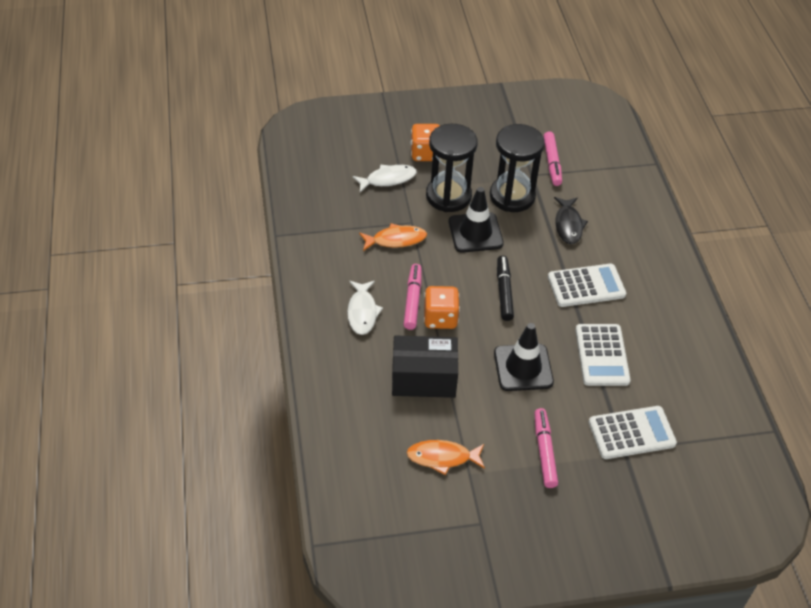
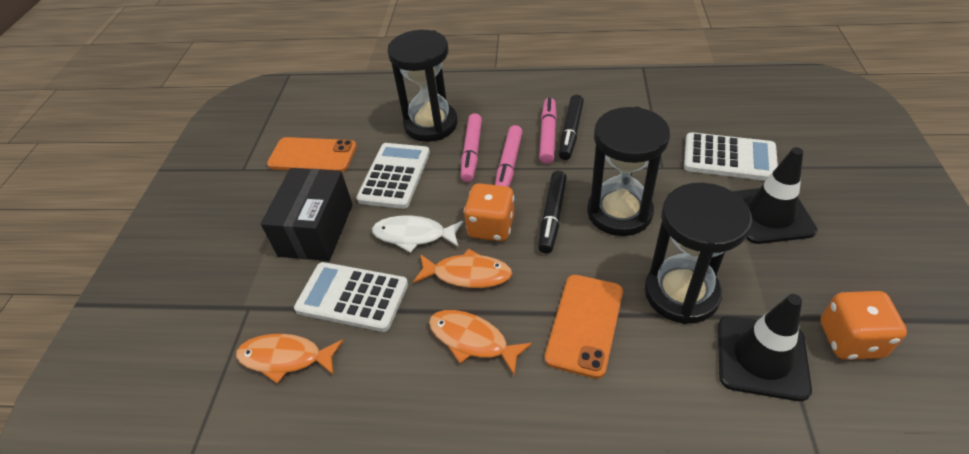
black fish: [554,197,588,244] = 1 -> none = 0
black hourglass: [426,124,478,212] [490,124,545,212] = 2 -> [387,30,458,142] [587,107,670,236] [645,183,752,324] = 3
black marker: [497,256,514,321] = 1 -> [538,171,567,253] [559,95,584,160] = 2
orange fish: [359,223,427,251] [407,440,485,475] = 2 -> [236,334,344,384] [413,249,512,288] [429,310,532,376] = 3
orange phone: none = 0 -> [267,137,357,172] [545,275,623,379] = 2
white fish: [347,281,383,335] [353,165,417,192] = 2 -> [372,215,463,253] = 1

